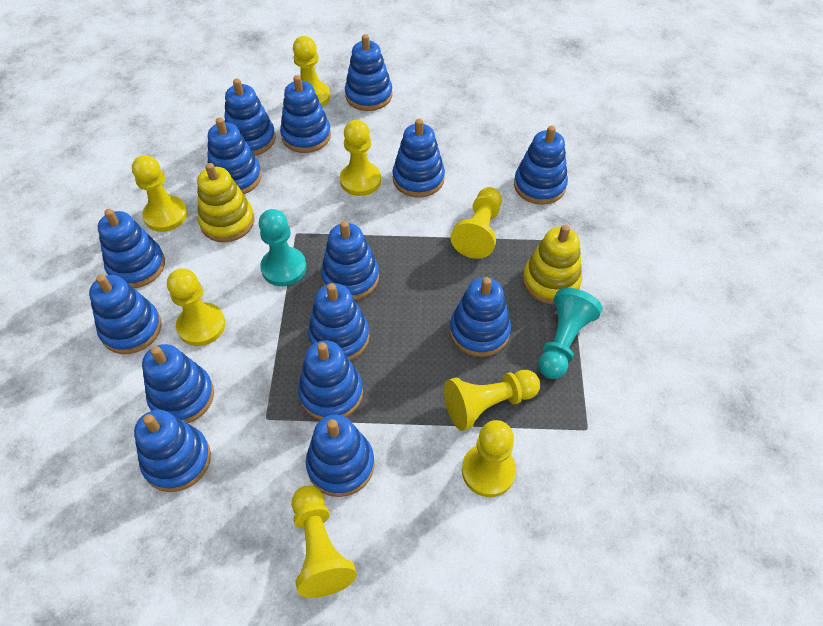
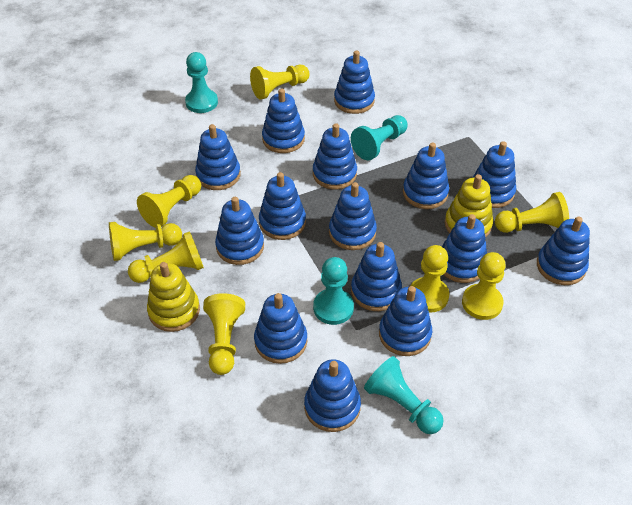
turquoise pawn: [259,209,306,286] [538,288,602,379] = 2 -> [185,52,218,113] [313,257,354,325] [351,115,407,160] [364,356,444,434] = 4

